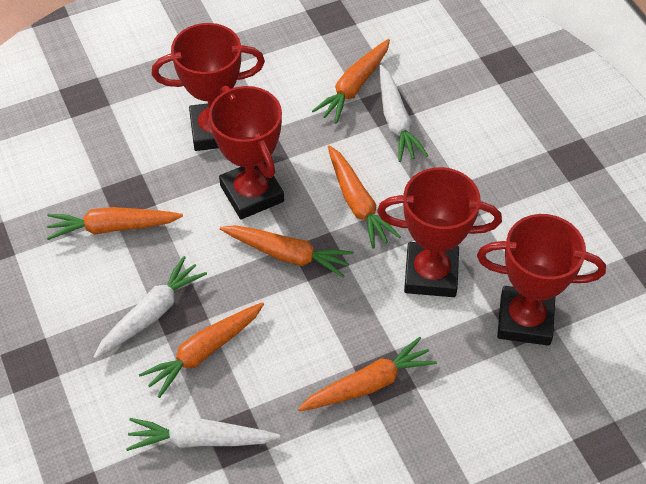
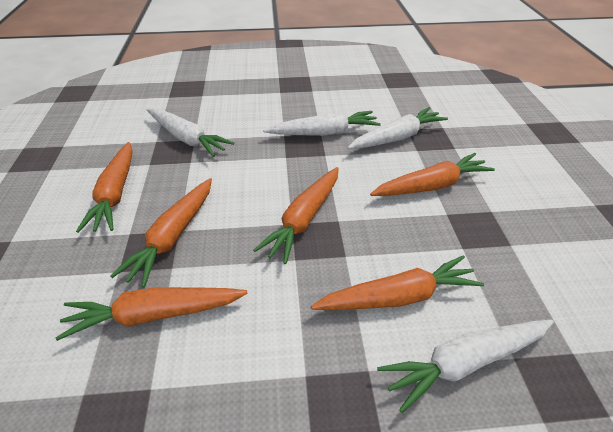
red trophy: [152,23,265,151] [209,86,284,219] [377,167,502,297] [477,214,606,346] = 4 -> none = 0
white carrot: [93,256,207,359] [126,418,280,451] [379,64,428,162] = 3 -> [146,108,234,157] [263,111,381,136] [347,107,448,149] [377,320,554,413] = 4

